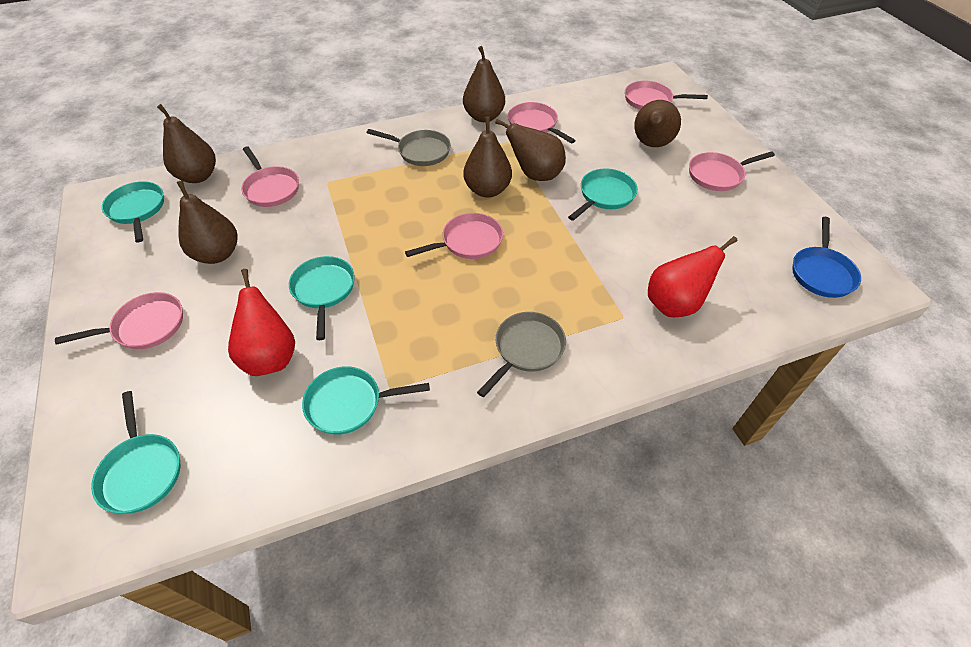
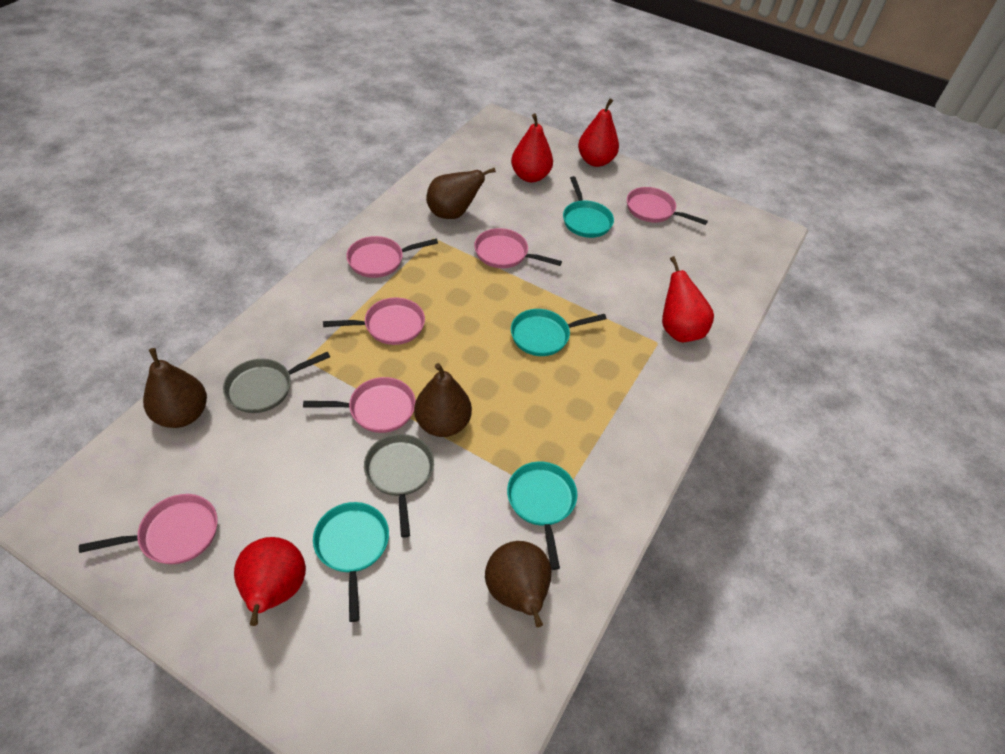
blue pan: [792,217,861,298] = 1 -> none = 0
brown pear: [157,104,216,183] [177,180,237,264] [463,46,505,122] [463,117,512,198] [495,119,566,181] [634,100,681,147] = 6 -> [143,348,207,428] [414,363,472,437] [426,167,496,219] [485,541,551,627] = 4
red pear: [228,269,295,376] [648,236,738,317] = 2 -> [234,537,306,626] [511,113,553,182] [578,98,619,167] [662,256,714,342] = 4
turquoise pan: [91,391,180,513] [102,181,164,242] [289,256,355,340] [302,366,430,435] [568,168,638,221] = 5 -> [313,502,389,622] [507,462,577,570] [511,309,607,356] [563,176,614,238] = 4

